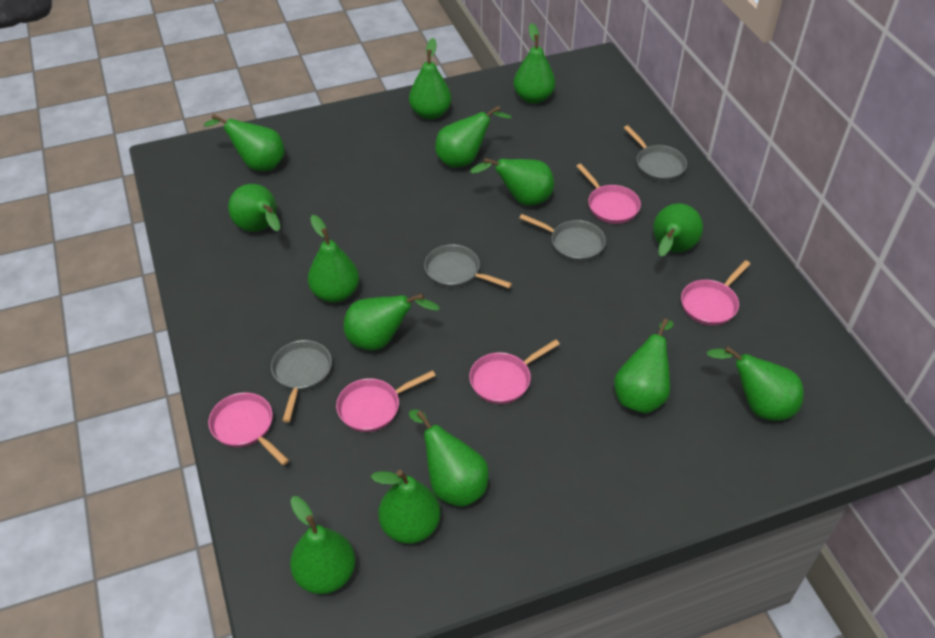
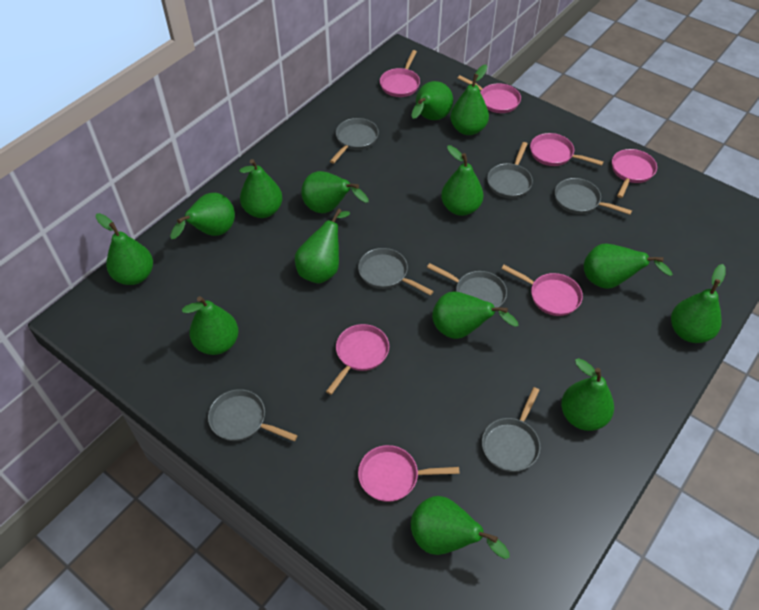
grey pan: [271,340,332,422] [424,244,512,288] [519,214,606,262] [624,125,687,182] = 4 -> [208,389,298,441] [330,118,379,164] [358,248,434,295] [427,263,507,308] [482,387,540,472] [487,142,533,198] [555,178,632,215] = 7
pink pan: [208,393,289,465] [336,370,436,432] [469,339,560,404] [576,164,641,224] [681,260,750,326] = 5 -> [326,324,389,395] [358,445,460,502] [380,50,420,97] [457,75,521,113] [501,265,583,316] [530,133,604,166] [612,149,657,198] = 7

